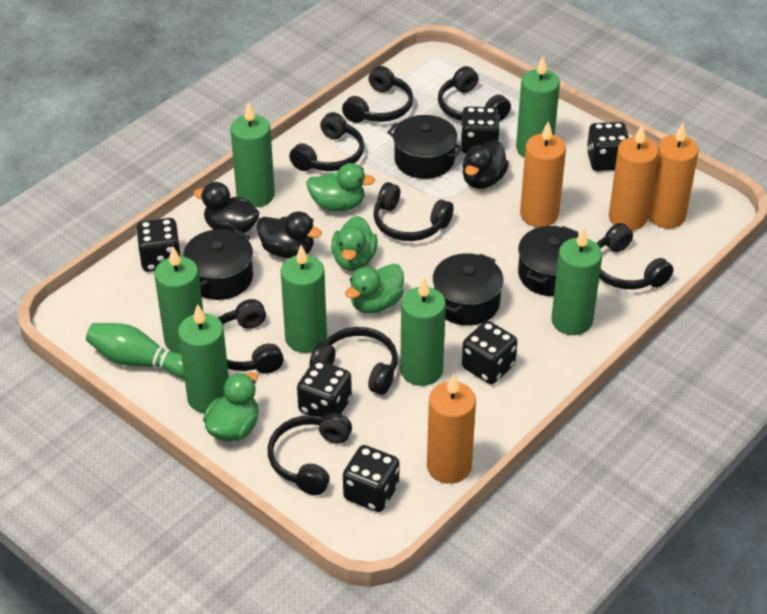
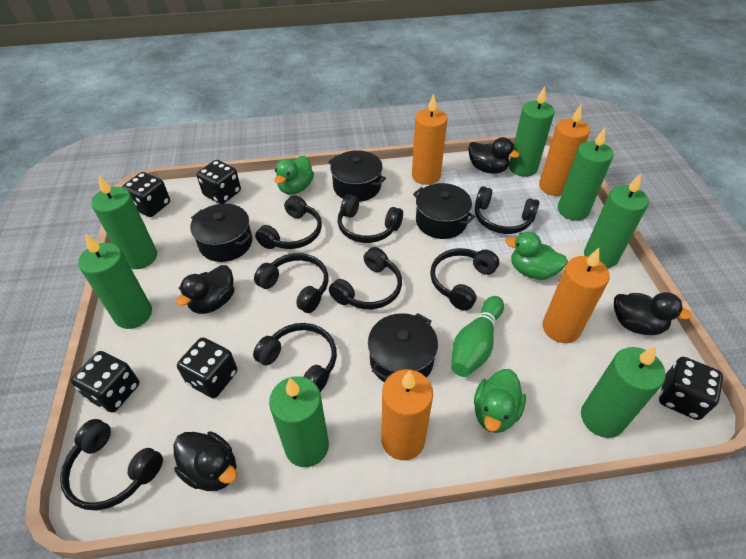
black dice: [136,218,180,272] [297,360,352,417] [343,445,400,512] [461,107,500,154] [462,321,517,384] [587,122,629,171] = 6 -> [71,351,139,413] [122,172,170,217] [177,337,237,398] [197,160,241,204] [659,357,723,420] = 5
black duck: [194,182,259,233] [256,211,322,258] [462,140,509,189] = 3 -> [174,431,237,491] [176,265,234,314] [468,137,520,174] [614,292,692,335] = 4
green duck: [203,372,259,442] [306,163,375,211] [331,216,378,271] [345,264,404,314] = 4 -> [275,156,314,195] [474,369,526,433] [505,232,568,280] = 3

